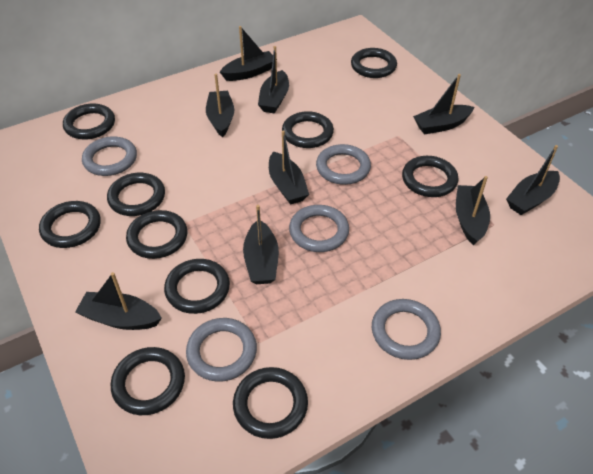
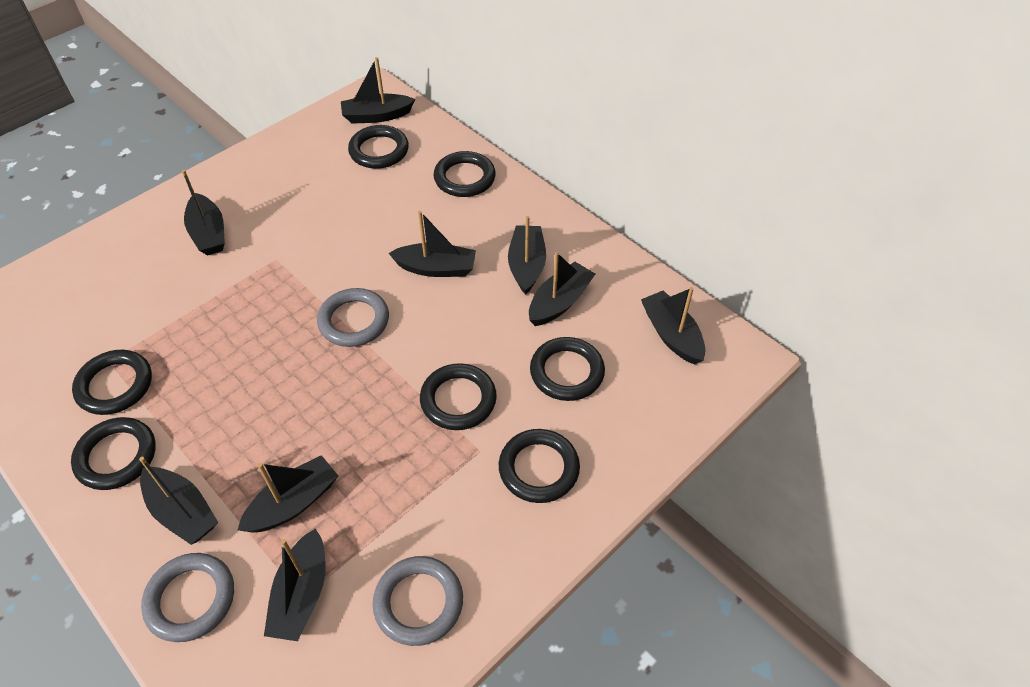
black ring: [39,201,101,248] [63,103,115,139] [107,173,165,216] [111,347,185,415] [126,210,187,259] [164,259,230,314] [233,367,308,439] [282,111,334,148] [351,48,397,78] [402,156,459,197] = 10 -> [71,417,156,490] [72,350,152,415] [348,125,409,169] [420,363,497,430] [434,151,496,197] [499,429,580,503] [530,337,605,401] = 7
grey ring: [82,136,137,176] [186,318,257,382] [289,205,349,252] [316,144,371,185] [372,299,441,360] = 5 -> [141,553,234,642] [317,288,389,347] [373,556,463,646] = 3

